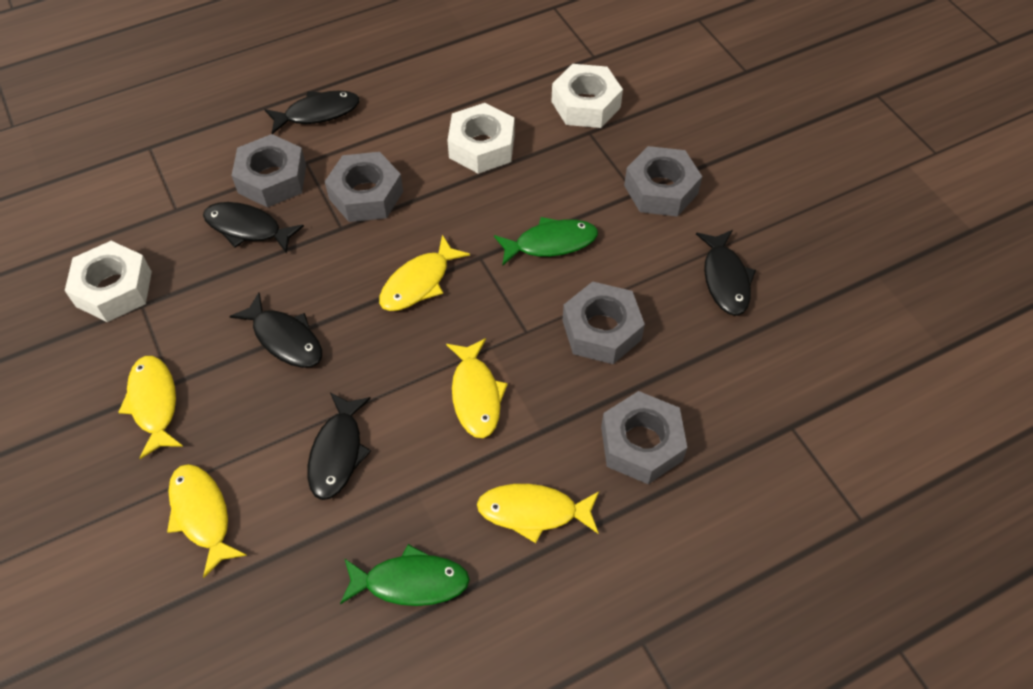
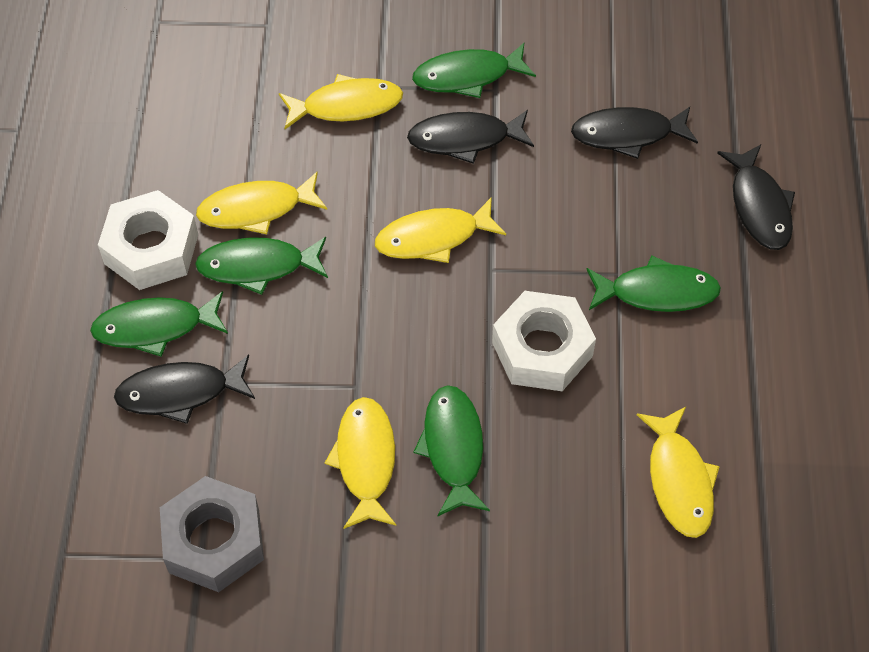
black fish: [203,202,304,254] [229,292,322,368] [264,90,360,134] [307,393,371,500] [696,230,756,316] = 5 -> [114,355,255,424] [407,110,534,164] [571,107,698,159] [717,145,795,250] = 4
green fish: [340,544,470,606] [494,217,598,265] = 2 -> [90,291,228,357] [195,237,328,295] [412,43,536,98] [413,385,490,517] [586,256,721,312] = 5
grey nut: [231,134,306,208] [325,152,403,222] [562,281,645,364] [601,391,687,484] [624,146,702,217] = 5 -> [160,476,264,592] = 1
white nut: [65,241,152,322] [447,103,514,174] [551,64,623,128] = 3 -> [98,190,198,290] [492,291,596,391] = 2

